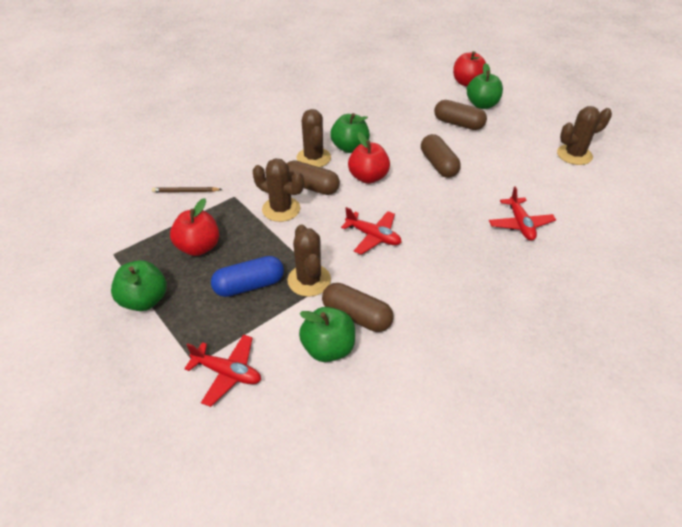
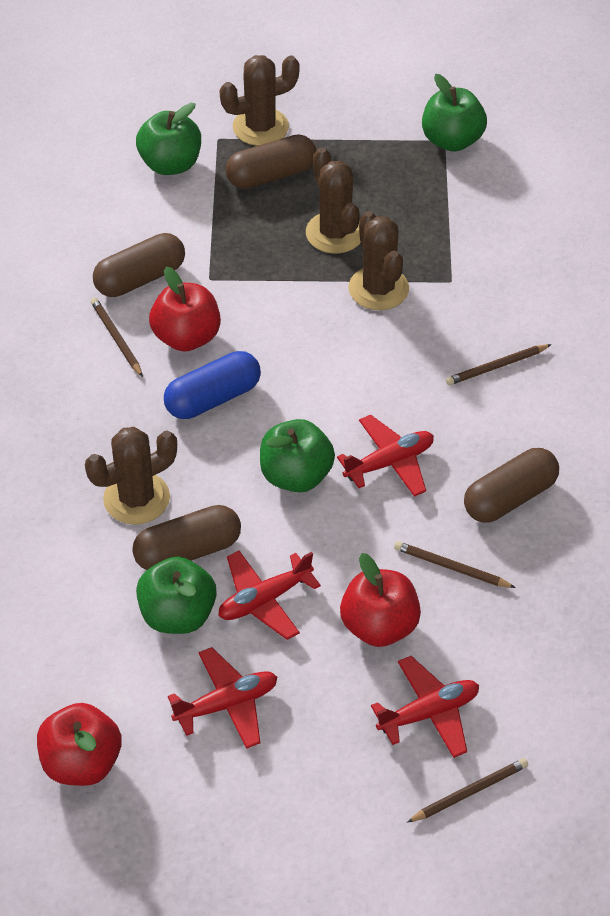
brown pencil: [152,187,222,192] = 1 -> [91,298,143,377] [394,541,516,588] [407,758,528,822] [446,344,552,385] = 4
red plane: [184,334,261,407] [341,207,402,255] [489,186,556,241] = 3 -> [168,647,277,749] [218,551,321,640] [337,415,434,497] [371,656,479,758] = 4

